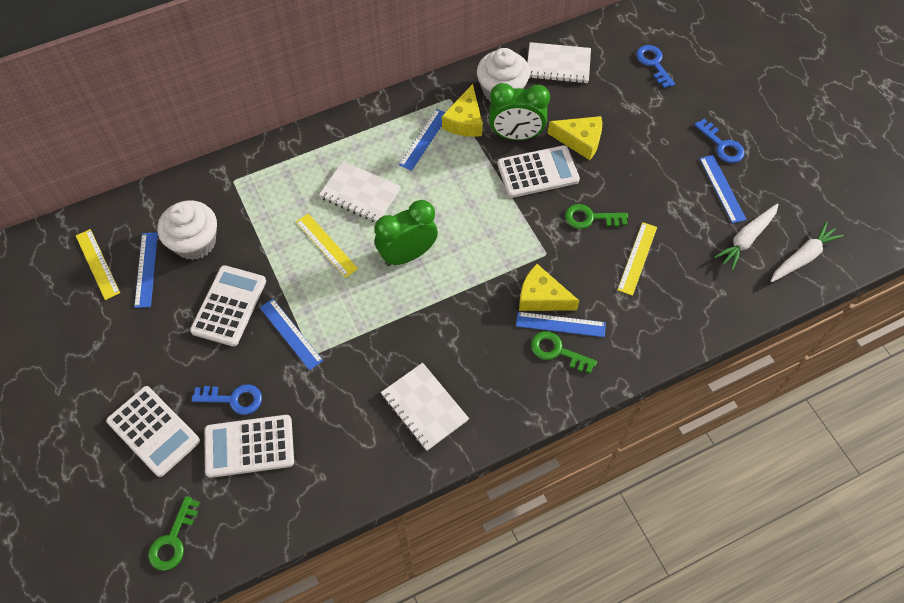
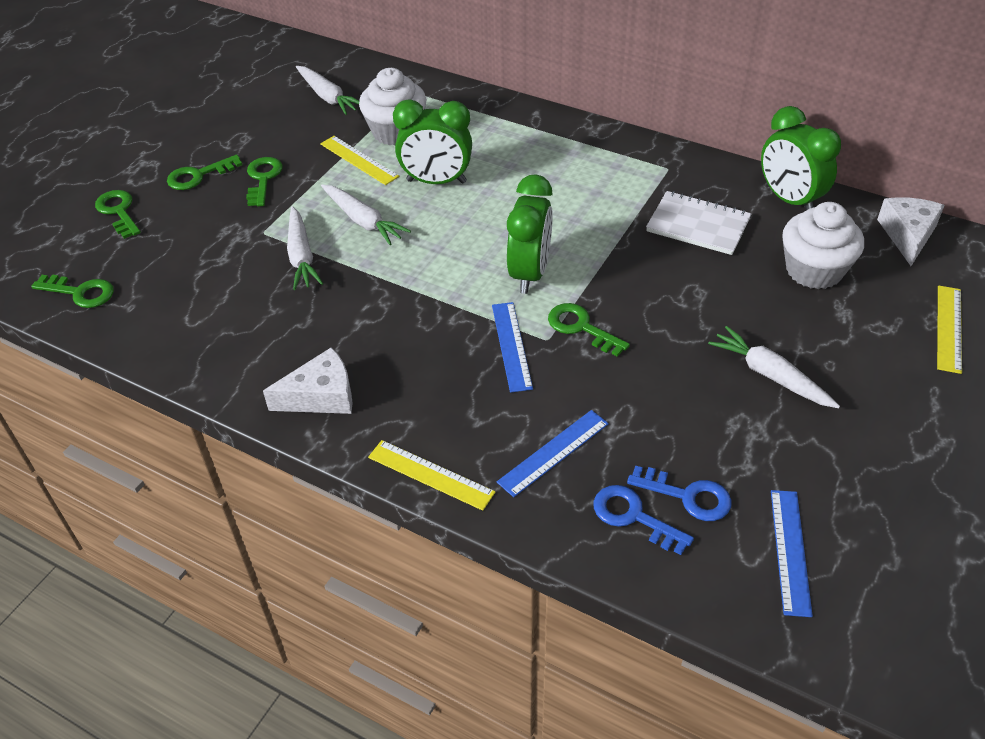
blue key: [191,384,262,415] [636,45,675,88] [694,119,745,163] = 3 -> [594,485,694,555] [627,465,731,521] = 2
blue ruler: [134,232,158,308] [259,299,323,370] [399,109,445,171] [516,312,606,337] [700,155,747,224] = 5 -> [492,302,533,393] [497,410,609,497] [771,490,813,617] = 3
green clock: [375,200,438,266] [489,83,550,140] = 2 -> [393,99,472,184] [507,175,553,294] [761,106,841,210] = 3
green key: [148,496,200,571] [531,331,597,374] [565,204,628,229] = 3 -> [31,275,114,308] [95,190,141,239] [167,155,242,190] [246,157,283,206] [548,303,630,357] = 5
white calculator: [106,386,200,477] [190,265,266,347] [204,415,294,478] [497,145,580,198] = 4 -> none = 0
white carrot: [714,204,779,270] [770,221,844,282] = 2 -> [287,206,323,290] [296,66,359,115] [321,184,411,245] [708,326,840,408] = 4
white cheese: none = 0 -> [263,347,353,414] [877,197,945,266] = 2
white notebook: [319,161,401,222] [381,363,469,451] [527,42,591,84] = 3 -> [646,191,752,255] = 1
yellow cheese: [442,84,483,137] [519,264,579,311] [548,116,602,160] = 3 -> none = 0

